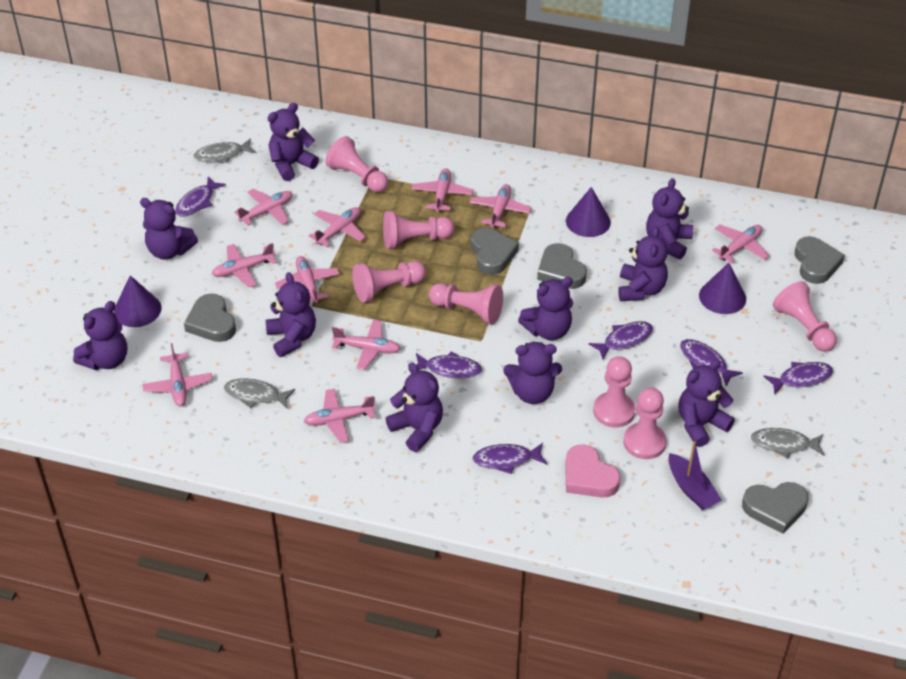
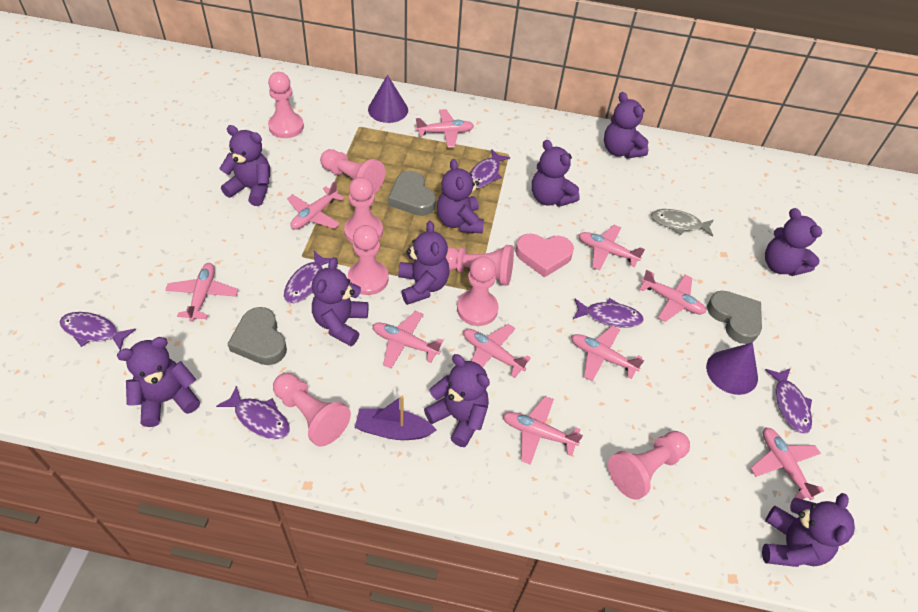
grey fish: [193,138,256,163] [224,378,295,409] [751,428,824,459] = 3 -> [651,209,713,237] = 1
grey heart: [184,294,236,342] [471,228,519,275] [537,243,587,289] [742,482,809,534] [795,236,845,284] = 5 -> [228,307,287,365] [388,171,436,216] [707,291,762,344] = 3
pink pawn: [325,136,388,192] [353,261,426,303] [383,211,454,249] [429,283,503,325] [593,356,636,428] [623,388,667,459] [773,281,837,352] = 7 -> [268,72,304,138] [273,373,351,447] [320,149,385,194] [344,177,383,244] [348,225,389,295] [446,245,514,286] [457,256,498,326] [608,431,690,500] = 8
purple cone: [114,275,162,327] [566,187,611,237] [699,263,746,314] = 3 -> [368,75,408,123] [706,342,758,395] = 2

